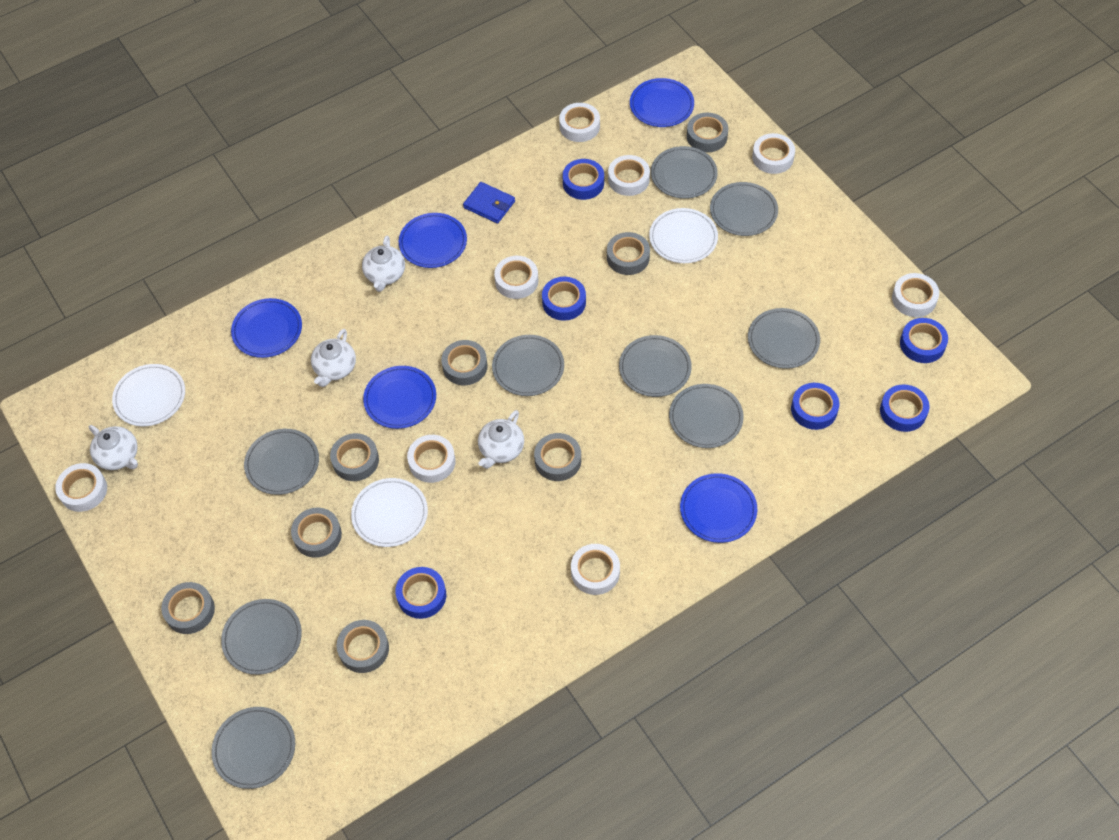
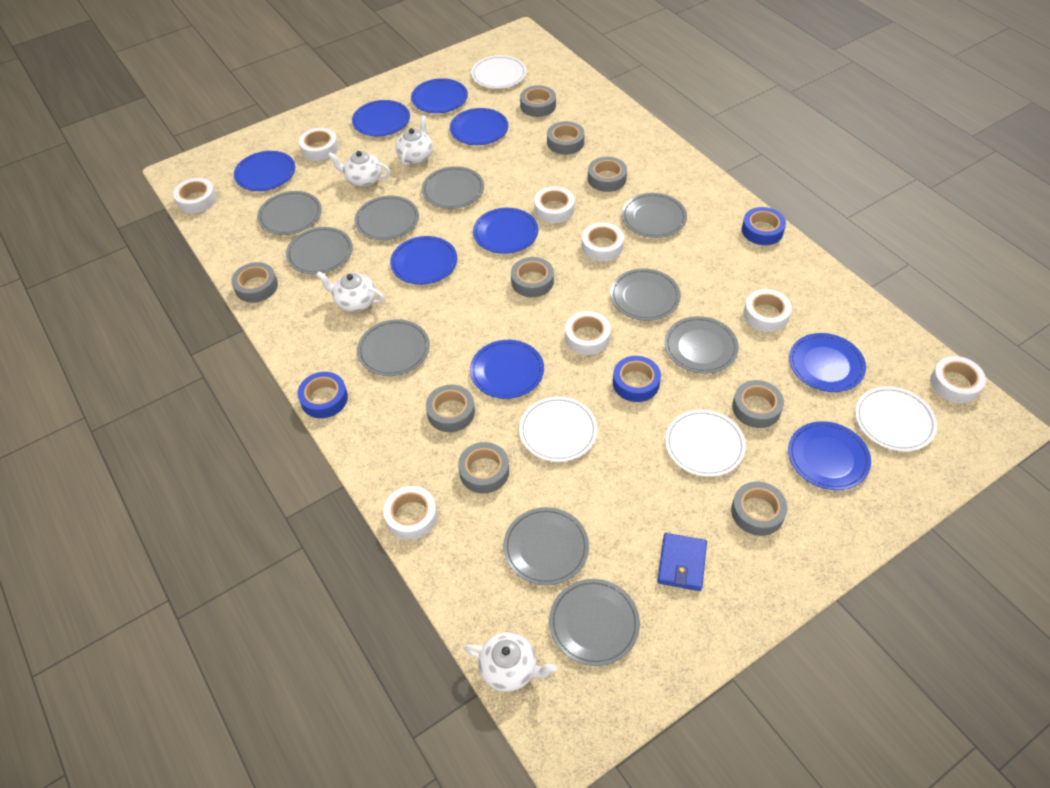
blue plate: [231,298,302,358] [363,366,436,429] [399,213,467,268] [630,78,694,127] [680,473,757,543] = 5 -> [234,151,295,191] [352,100,410,137] [390,236,457,285] [411,78,468,113] [450,108,508,145] [470,340,544,399] [473,208,538,254] [788,421,871,490] [789,333,866,392] = 9
blue tape: [395,567,446,619] [542,277,586,321] [563,159,604,200] [791,383,839,430] [880,384,929,432] [900,318,948,363] = 6 -> [297,372,348,418] [613,356,661,402] [742,207,786,245] = 3
grey plate: [212,707,295,789] [221,599,302,675] [244,429,319,495] [492,335,564,396] [619,335,692,397] [651,146,718,199] [669,384,744,448] [710,182,778,236] [748,308,820,369] = 9 -> [257,191,322,235] [286,227,353,274] [355,196,419,240] [357,319,430,376] [422,166,484,209] [503,507,589,586] [549,579,640,666] [610,268,681,321] [622,193,687,238] [664,316,739,374] = 10
grey tape: [161,582,215,634] [291,508,342,558] [330,433,379,481] [337,620,389,673] [441,340,488,386] [534,433,581,481] [607,232,650,275] [687,113,728,152] = 8 -> [231,262,278,303] [426,385,475,432] [458,442,509,493] [511,257,554,297] [520,85,556,117] [547,121,585,155] [588,157,627,192] [731,481,788,536] [732,380,784,428] = 9
white plate: [112,364,185,426] [351,478,428,547] [649,208,718,263] = 3 -> [471,55,527,89] [519,396,598,462] [665,409,746,477] [855,386,937,452] = 4

